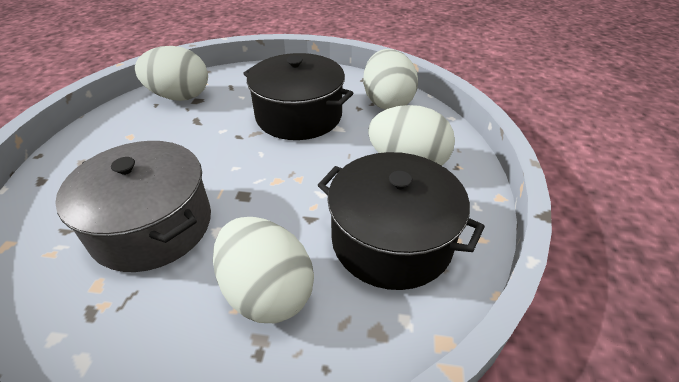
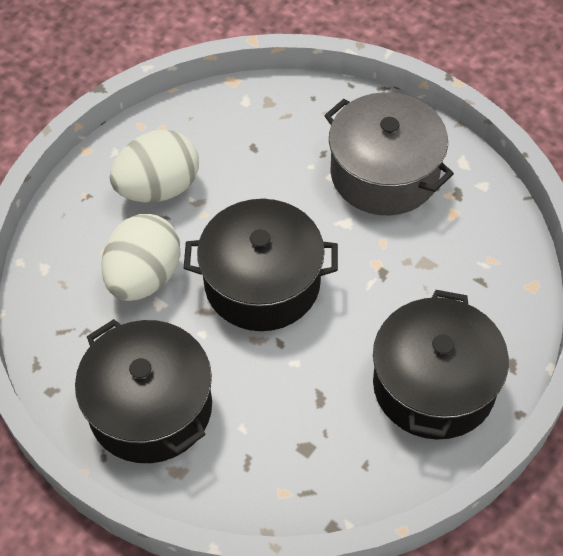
black pot: [243,53,353,140] [318,152,485,290] = 2 -> [75,319,212,463] [184,199,338,331] [373,290,509,440] = 3
white egg: [135,46,208,101] [213,217,314,323] [363,49,418,110] [368,105,455,166] = 4 -> [101,214,181,301] [110,129,199,202] = 2

